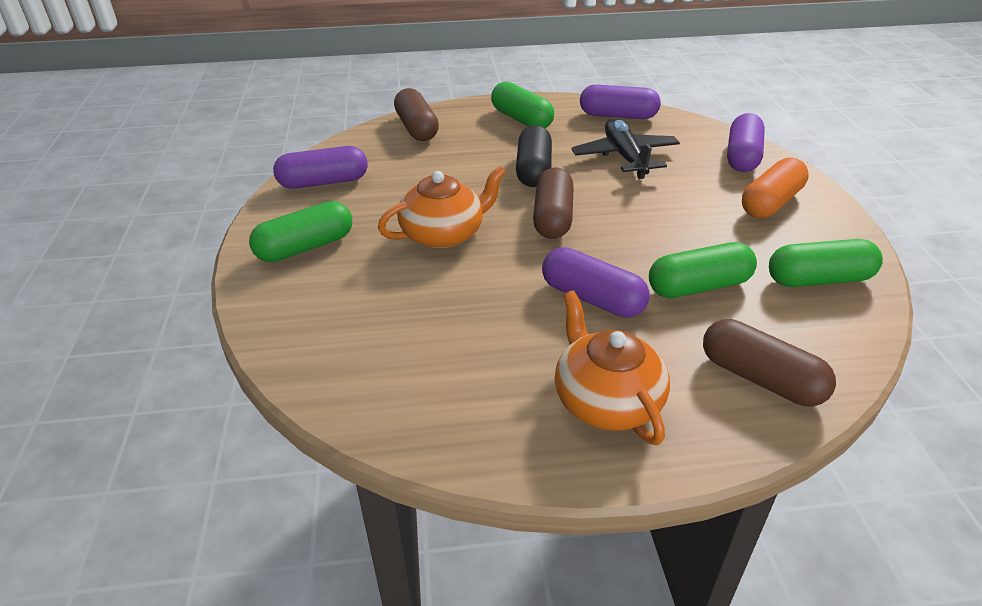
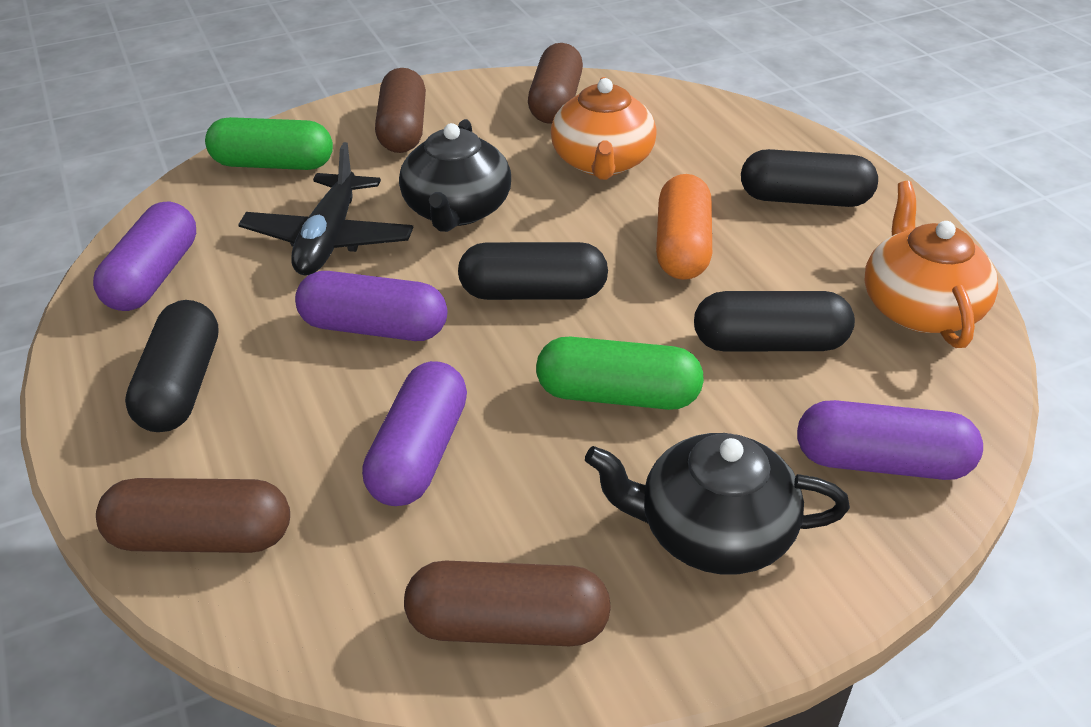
black capsule: [516,125,552,187] = 1 -> [125,300,219,432] [458,242,608,300] [694,291,855,351] [741,149,878,207] = 4
black teapot: none = 0 -> [399,119,511,232] [585,433,850,575] = 2
brown capsule: [394,88,439,141] [533,167,574,239] [703,319,836,407] = 3 -> [96,478,290,553] [375,68,426,153] [404,561,611,646] [528,43,583,124] = 4
green capsule: [249,201,352,262] [491,82,554,128] [649,242,757,298] [769,239,883,287] = 4 -> [205,117,333,170] [536,337,704,410] = 2

